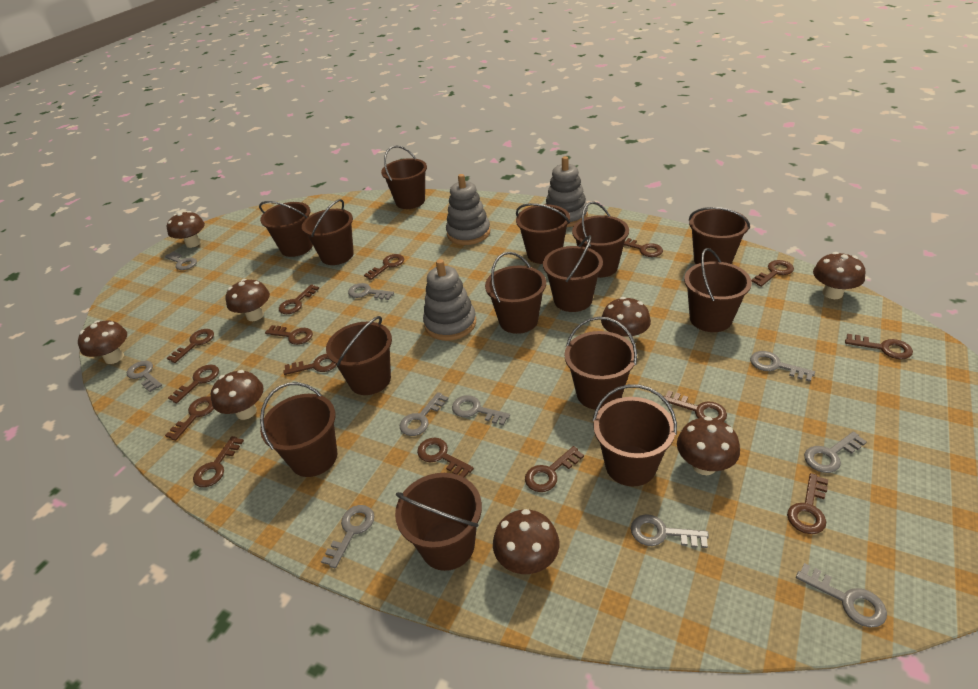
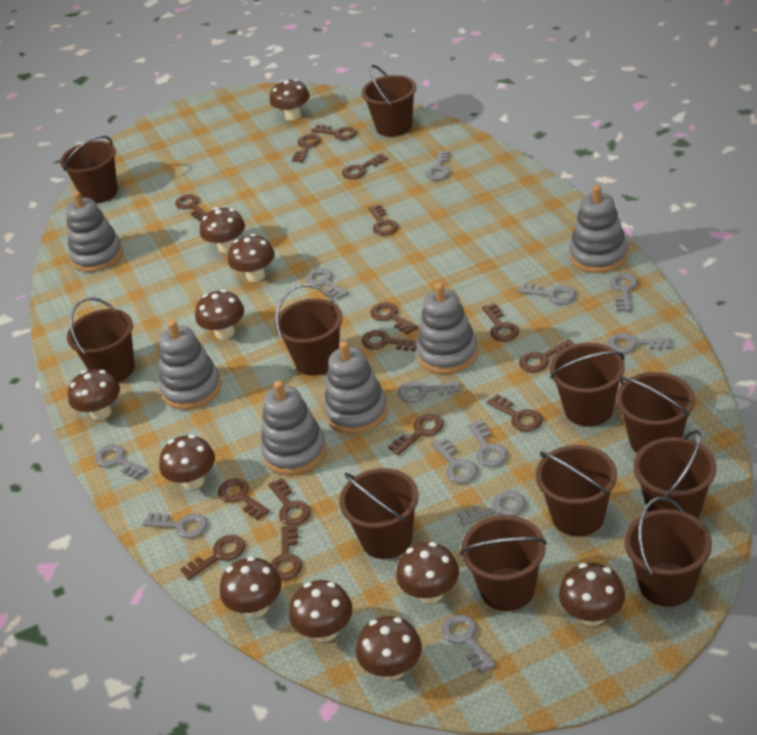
brown bucket: [259,201,313,257] [260,382,337,477] [302,199,354,265] [326,316,392,395] [381,145,427,209] [395,473,482,571] [485,252,546,334] [516,203,570,264] [543,235,603,312] [565,317,637,410] [572,201,629,278] [593,384,677,486] [684,248,752,332] [688,207,750,264] = 14 -> [60,136,118,204] [67,297,135,382] [275,284,343,376] [339,468,419,559] [362,65,416,137] [460,515,547,611] [536,445,617,536] [550,343,625,427] [616,372,695,453] [624,497,712,607] [633,430,717,519] = 11
brown mushroom: [78,321,127,364] [167,211,205,248] [211,370,264,420] [225,279,270,321] [493,509,559,574] [601,297,651,342] [677,416,740,475] [813,252,865,299] = 8 -> [68,369,120,420] [159,435,215,490] [195,290,244,339] [200,207,245,253] [220,556,282,618] [228,234,275,282] [270,79,310,120] [289,580,353,642] [356,616,422,680] [396,542,459,603] [559,563,625,626] = 11
grey key: [127,361,162,392] [165,251,197,270] [321,505,374,568] [348,283,394,300] [400,392,448,436] [452,395,510,426] [631,514,709,548] [750,351,815,382] [796,563,887,628] [804,431,867,473] = 10 -> [95,445,147,479] [143,513,208,539] [306,269,348,300] [398,381,460,403] [426,151,450,181] [432,437,478,484] [441,614,496,673] [458,491,526,526] [468,420,508,467] [517,283,576,305] [608,333,671,353] [610,273,638,312] = 12
grey stacking toy: [423,259,476,341] [446,174,490,245] [546,156,588,227] = 3 -> [66,191,123,272] [159,320,221,410] [261,381,327,475] [324,341,388,434] [416,283,478,374] [569,185,628,273] = 6

